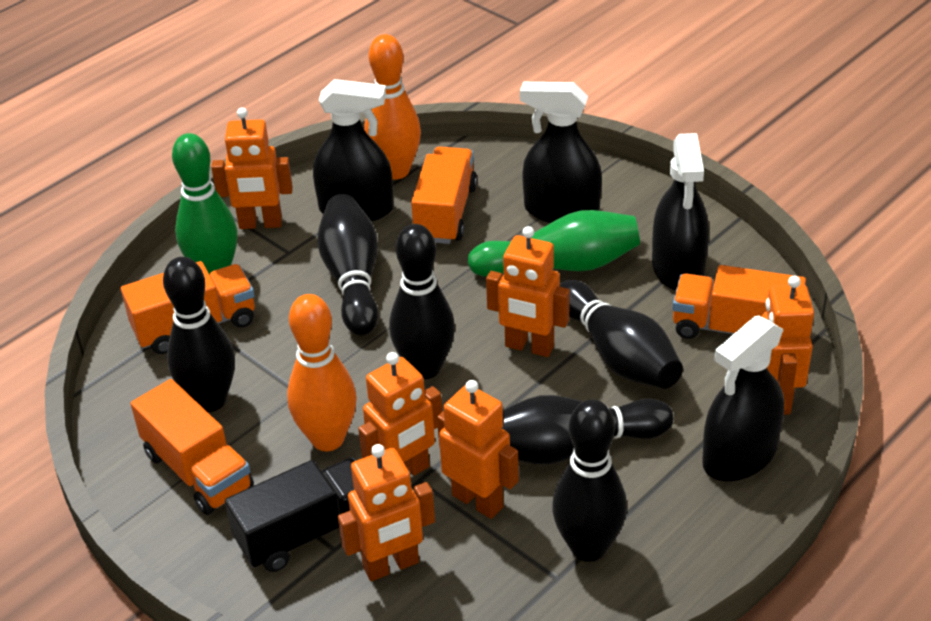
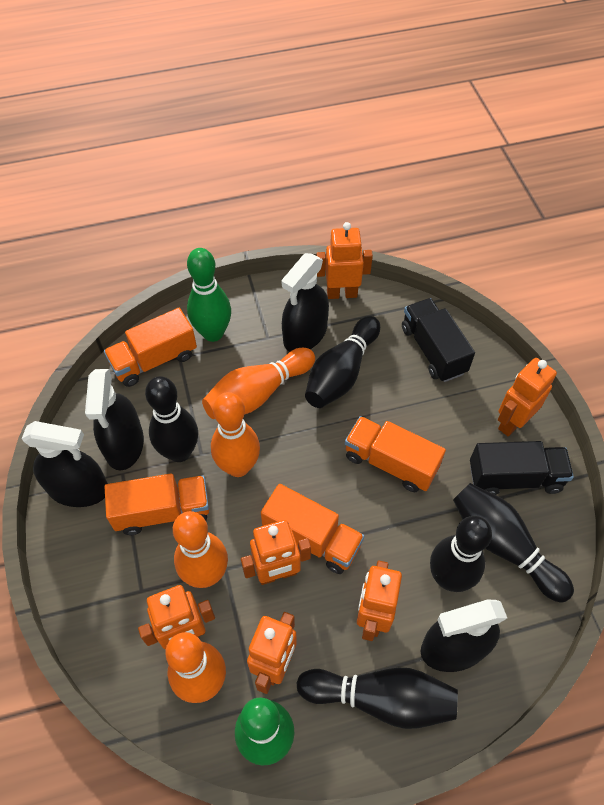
black bowling pin: [163,257,235,412] [317,194,379,335] [389,224,455,379] [502,395,673,465] [552,399,627,562] [560,280,683,389] = 6 -> [145,376,198,462] [296,668,458,729] [305,316,380,408] [430,516,492,592] [453,483,574,602] = 5
black truck: [225,458,355,572] = 1 -> [402,298,475,382] [470,441,574,495] = 2
orange bowling pin: [287,294,357,451] [364,34,421,180] = 2 -> [165,632,226,703] [173,511,228,588] [202,348,315,419] [211,392,260,477] = 4

